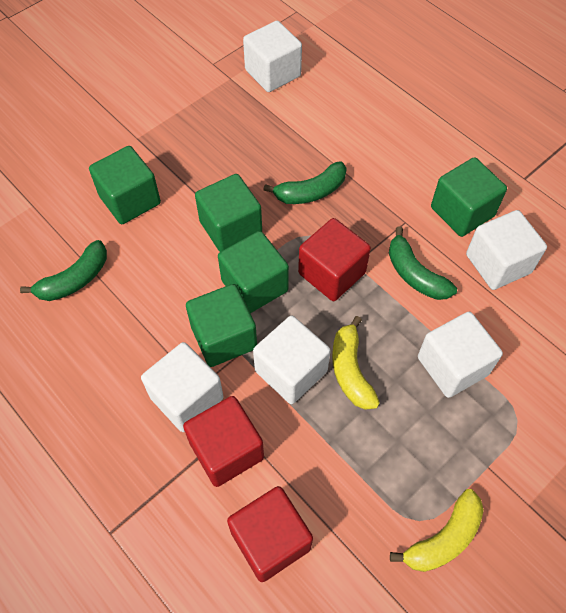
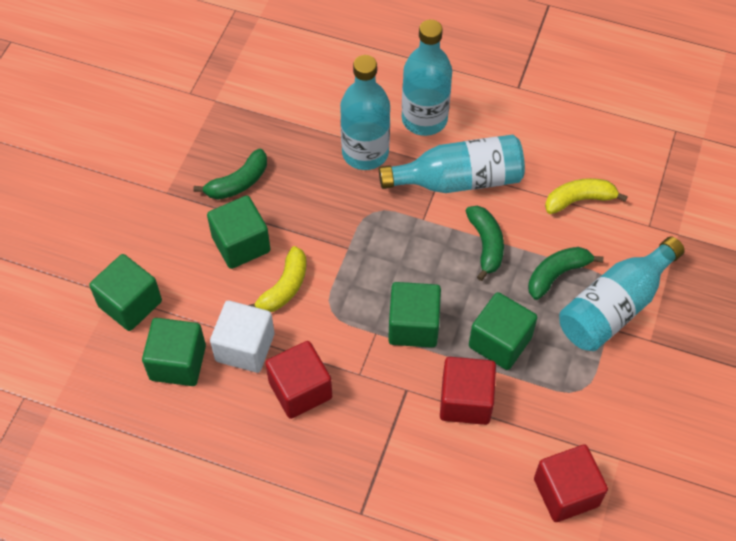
turquoise bottle: none = 0 -> [340,55,390,170] [379,135,525,193] [402,20,452,136] [559,236,685,351] = 4
white cube: [141,342,224,432] [243,21,302,92] [253,316,331,404] [418,312,503,398] [466,210,547,290] = 5 -> [210,301,274,373] = 1

